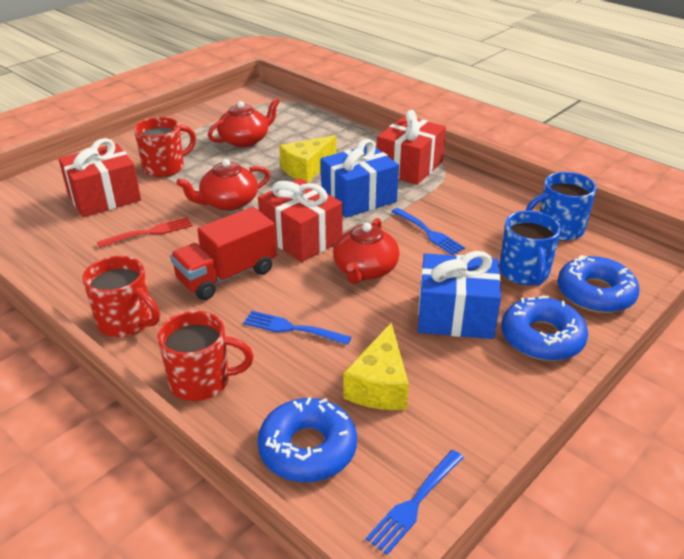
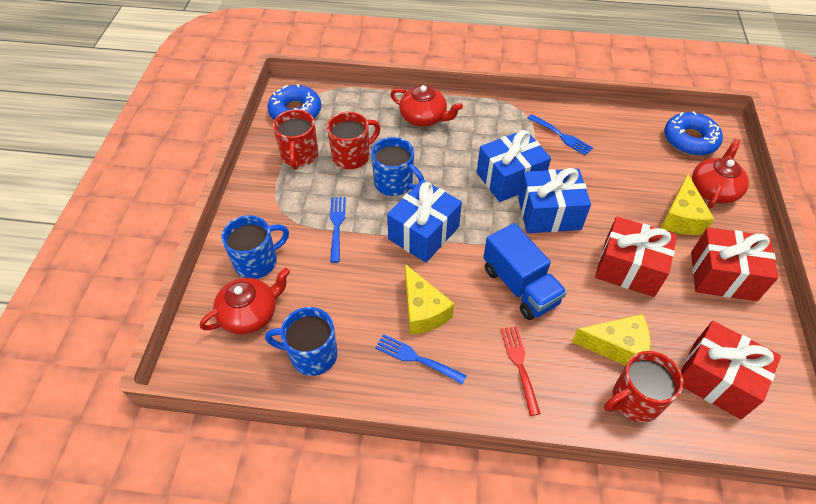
blue donut: [258,397,357,482] [501,295,588,361] [558,255,640,313] = 3 -> [267,84,321,120] [664,111,723,156] = 2
blue gift: [321,139,399,218] [418,251,501,339] = 2 -> [387,179,462,263] [477,129,551,202] [518,168,591,233] = 3
blue mug: [499,210,561,286] [526,172,597,241] = 2 -> [221,215,289,279] [265,307,338,376] [371,137,424,196] = 3
blue truck: none = 0 -> [483,223,567,320] = 1
red truck: [170,207,277,300] = 1 -> none = 0
yellow cheese: [279,135,336,182] [343,322,409,410] = 2 -> [405,264,454,335] [572,314,650,366] [660,174,714,235] = 3

